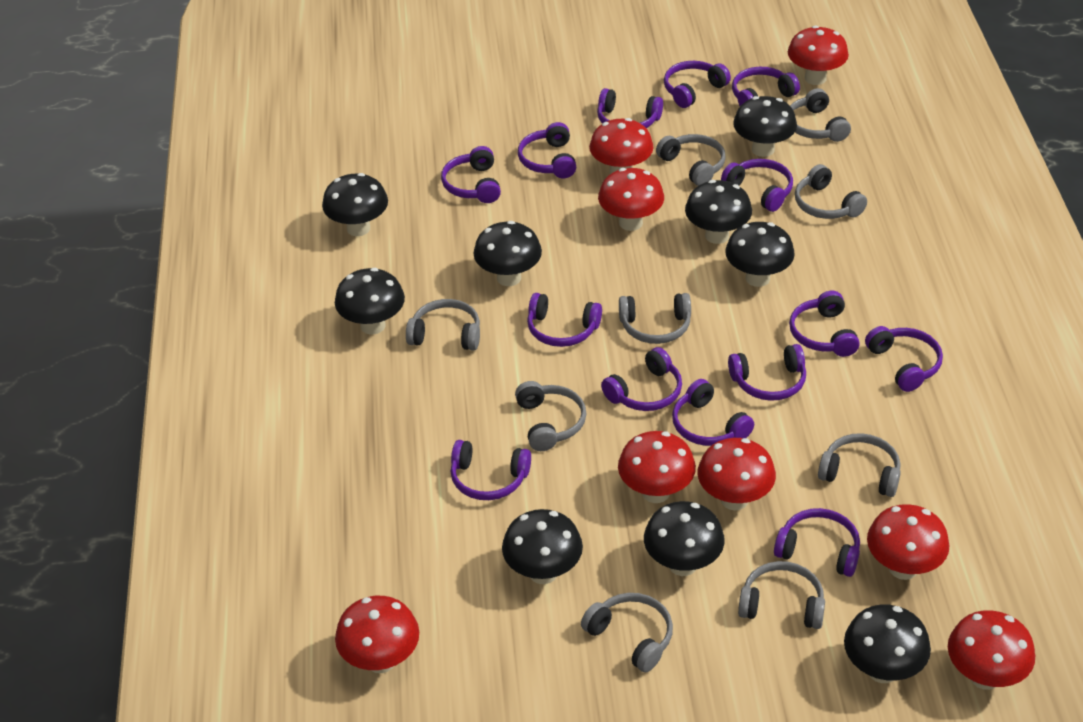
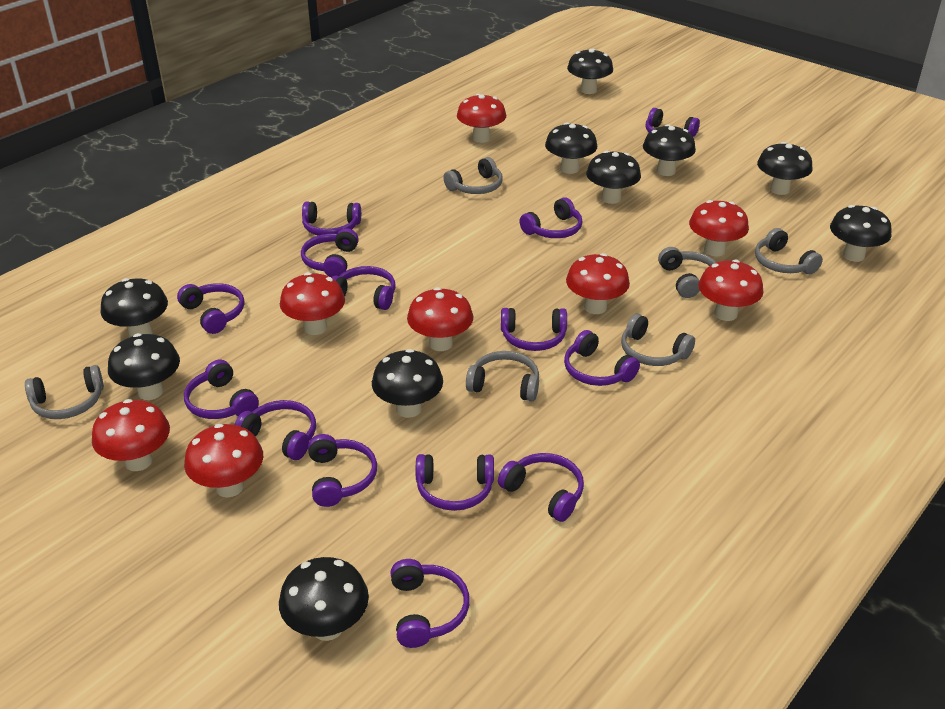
black mushroom: [322,173,388,236] [335,268,405,335] [473,221,542,286] [502,509,583,584] [644,501,725,576] [685,180,752,244] [725,222,795,287] [733,96,797,157] [844,605,931,683] = 9 -> [100,278,168,337] [108,333,180,400] [279,557,369,641] [372,349,443,418] [545,123,597,174] [567,49,613,94] [586,151,641,204] [643,124,696,176] [757,142,813,195] [830,205,892,262] = 10
grey headphones: [406,299,480,351] [515,381,586,451] [581,593,673,672] [619,293,691,344] [656,134,726,186] [738,561,825,629] [790,88,851,142] [795,164,867,219] [818,433,901,497] = 9 -> [25,365,104,419] [443,157,502,194] [466,351,539,402] [621,314,695,366] [658,247,716,298] [755,228,823,274] = 6

